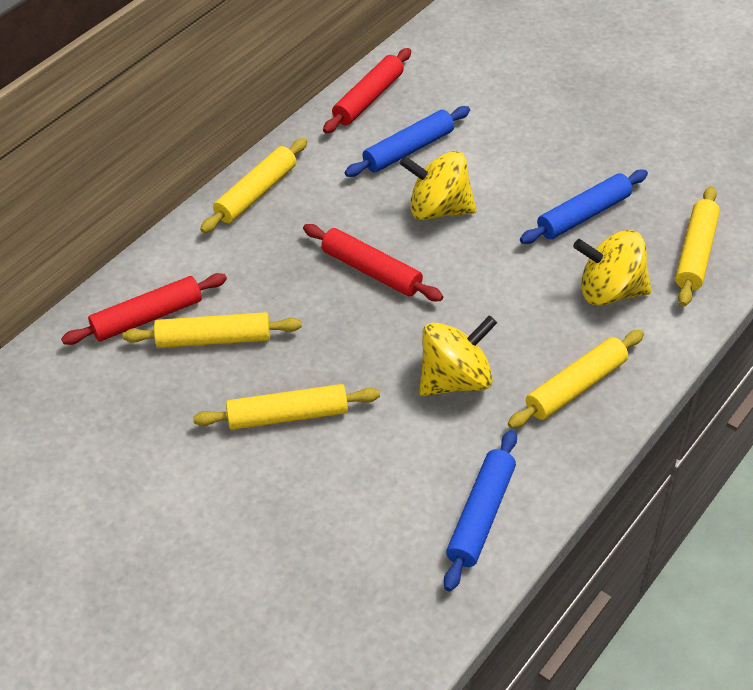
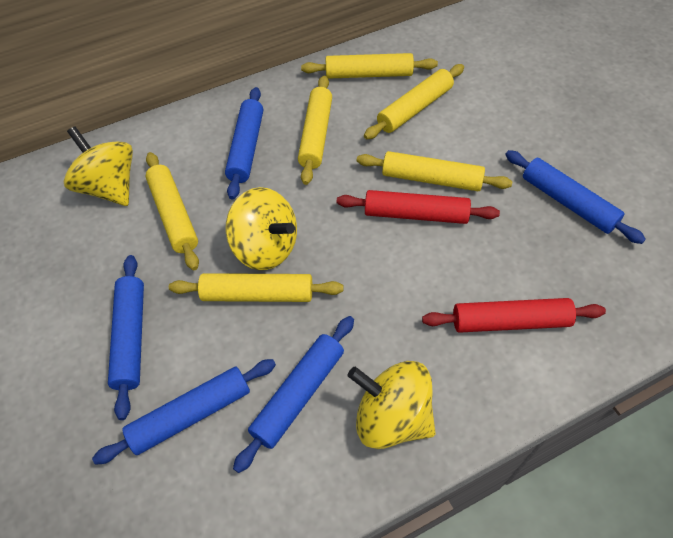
blue rolling pin: [345,106,470,177] [444,429,517,592] [520,170,648,244] = 3 -> [92,359,276,465] [108,255,144,420] [225,87,263,200] [233,316,354,473] [505,150,646,244] = 5
red rolling pin: [61,273,227,345] [303,224,443,301] [323,48,411,134] = 3 -> [337,190,500,224] [422,298,606,333] = 2
yellow rolling pin: [123,312,302,348] [193,384,380,430] [200,138,307,233] [508,330,644,429] [675,186,720,306] = 5 -> [145,152,199,270] [169,273,343,302] [298,75,332,185] [301,53,438,79] [357,151,513,191] [364,64,464,139] = 6

